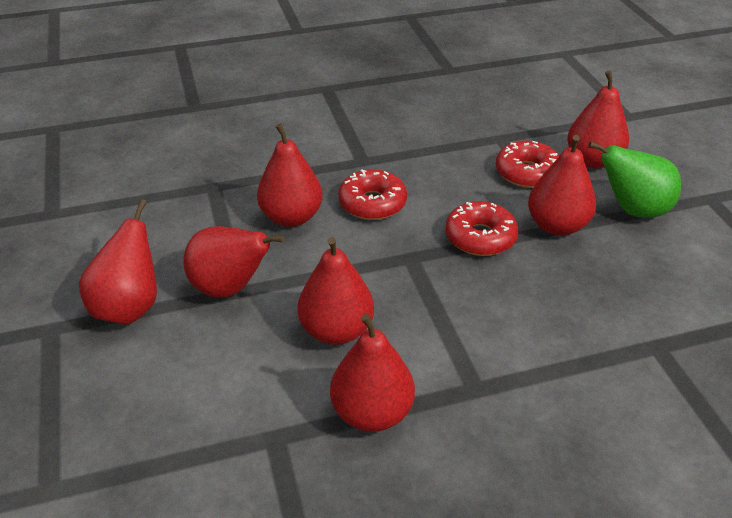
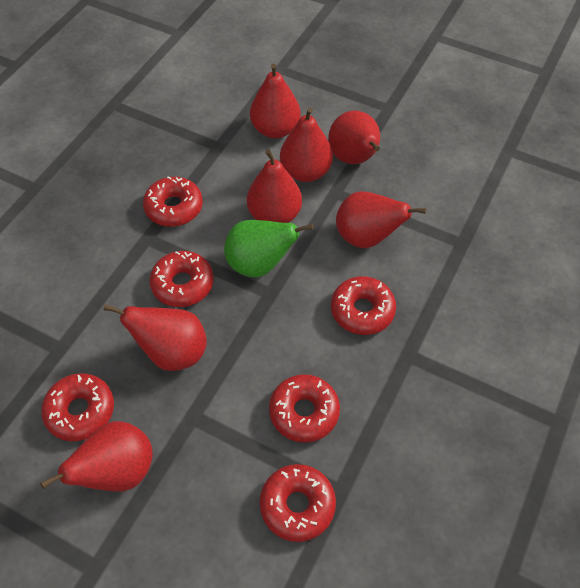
red donut: [338,169,407,220] [445,201,518,256] [496,141,559,188] = 3 -> [41,373,114,441] [143,176,203,227] [149,251,214,307] [260,464,336,542] [269,374,340,443] [331,276,396,335] = 6

